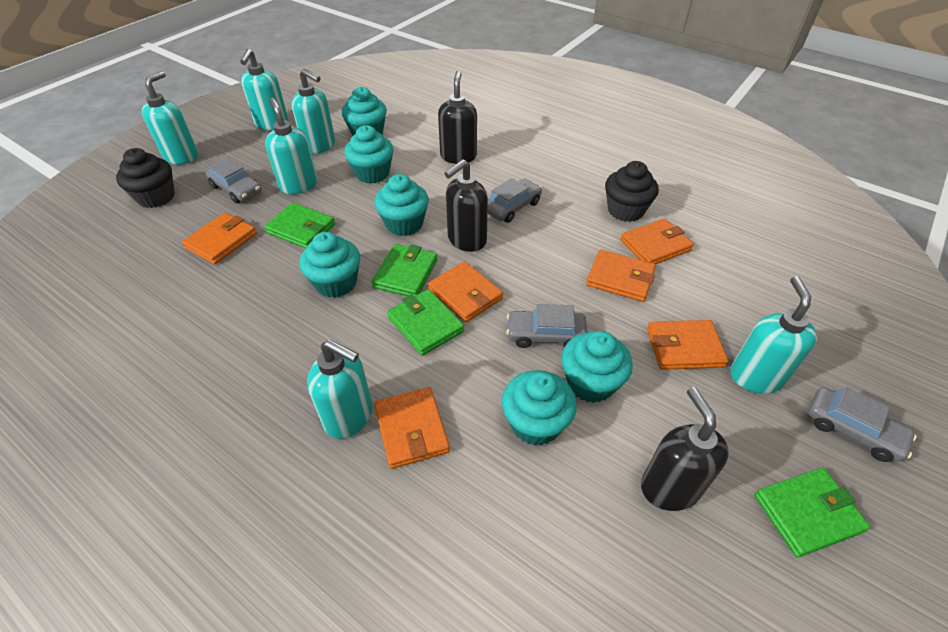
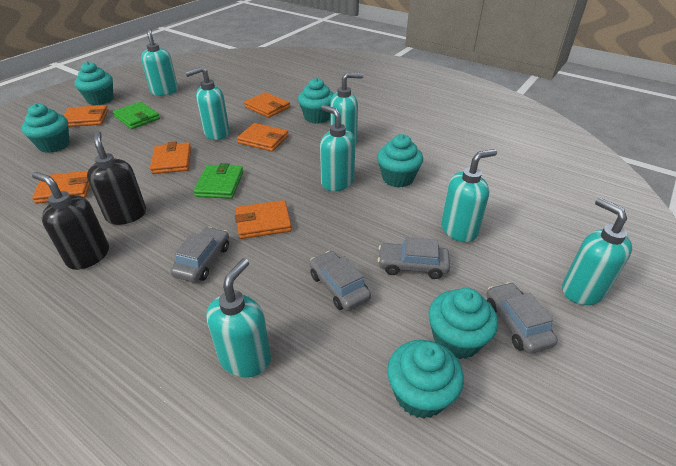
black cupcake: [116,148,175,208] [605,161,659,222] = 2 -> none = 0
black soap dispenser: [438,71,477,164] [444,159,488,252] [641,387,729,511] = 3 -> [32,172,109,270] [87,131,146,225] = 2
green wallet: [264,203,335,248] [371,244,438,296] [387,289,464,356] [754,468,870,557] = 4 -> [113,102,160,129] [194,163,243,199] = 2
turquoise soap dispenser: [142,71,198,164] [240,49,289,130] [265,98,318,194] [292,68,335,154] [307,339,372,439] [730,276,817,394] = 6 -> [141,28,178,96] [185,67,230,140] [206,258,271,377] [320,105,355,191] [330,72,364,144] [441,149,497,242] [562,198,632,305] = 7

